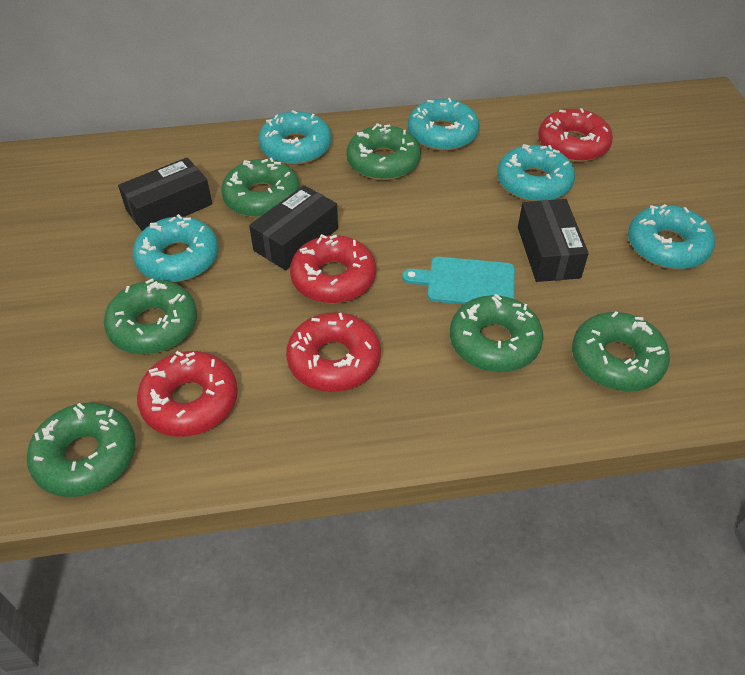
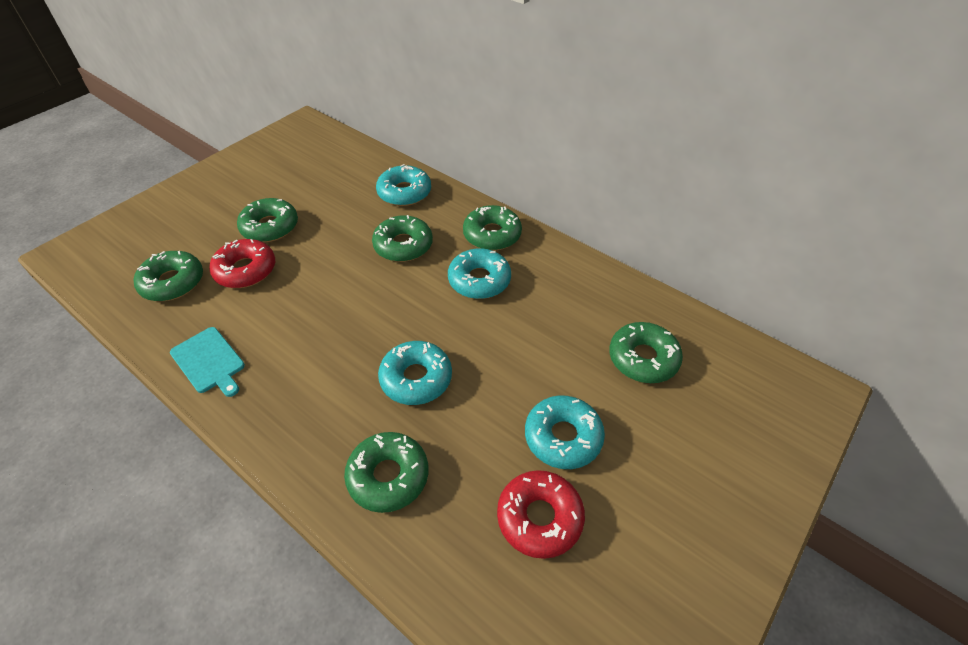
black box: [118,157,212,231] [249,185,338,270] [518,199,589,282] = 3 -> none = 0
red donut: [137,351,238,437] [286,312,381,392] [290,234,376,304] [538,108,613,162] = 4 -> [209,239,275,288] [497,470,585,559] = 2
turquoise donut: [133,214,219,282] [258,110,332,165] [408,98,479,151] [497,144,575,201] [628,204,715,269] = 5 -> [376,164,431,206] [378,341,452,405] [448,248,511,299] [525,395,605,469] = 4

